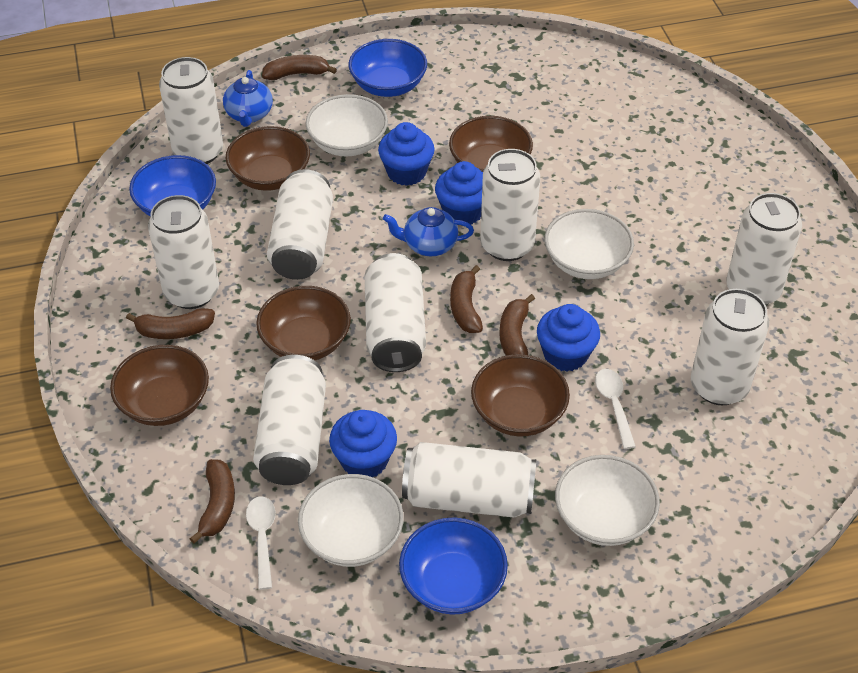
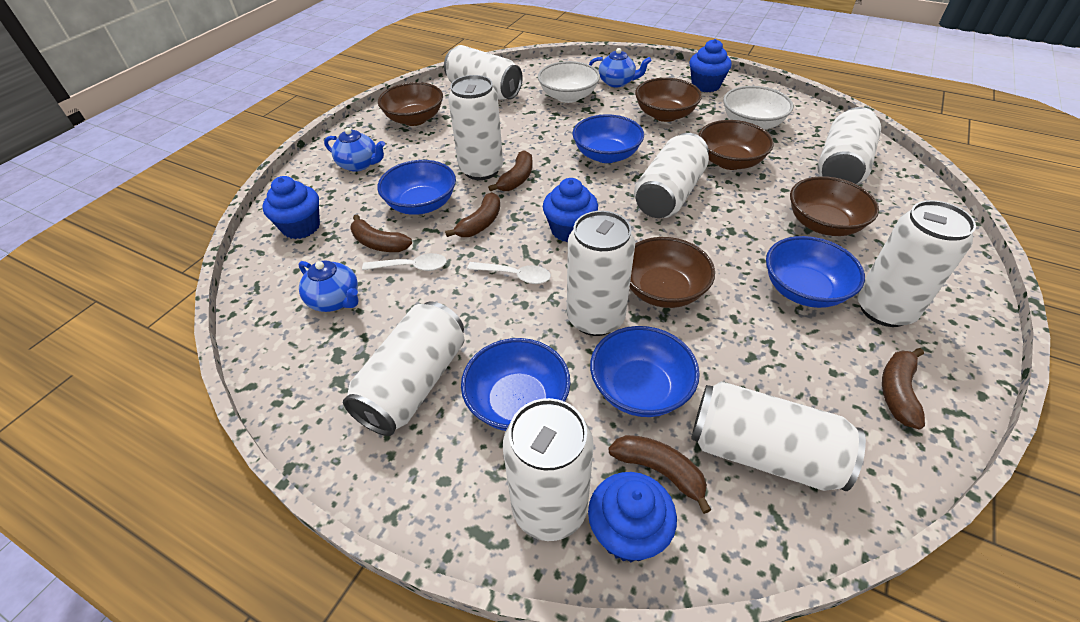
blue bowl: [129,155,216,217] [349,39,427,97] [399,517,508,615] = 3 -> [377,160,456,215] [461,338,571,431] [572,114,644,163] [590,326,700,417] [766,236,865,308] = 5
blue teapot: [223,70,273,127] [383,207,474,256] = 2 -> [298,260,359,312] [324,128,385,172] [589,48,652,87] = 3
white bowl: [298,474,404,567] [306,94,388,156] [544,209,634,279] [555,455,660,546] = 4 -> [538,61,600,103] [723,86,793,129] = 2

